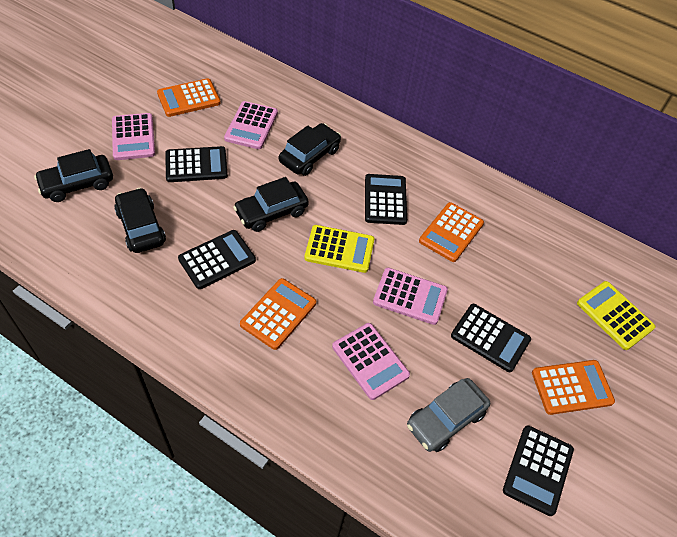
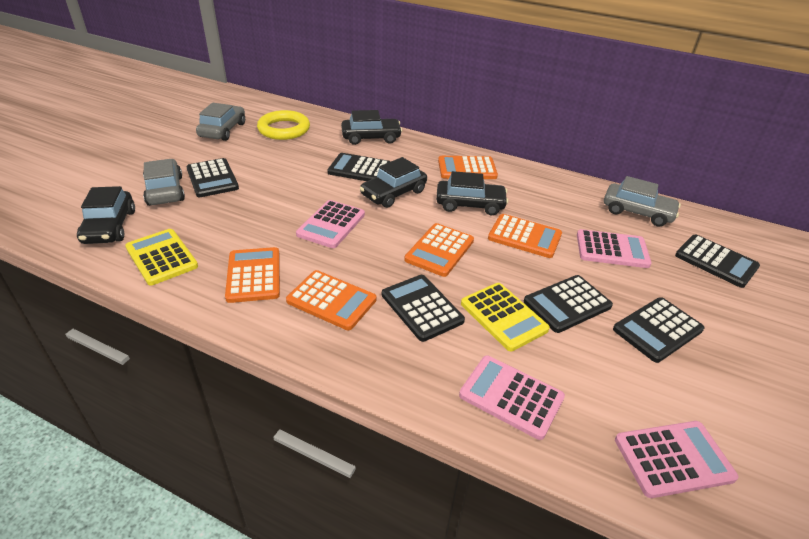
black calculator: [165,146,228,182] [178,230,256,289] [365,174,407,225] [451,304,531,372] [503,426,574,516] = 5 -> [186,158,239,197] [327,153,391,181] [382,275,465,342] [524,275,613,333] [613,297,704,363] [675,234,760,288] = 6
grey car: [407,378,490,452] = 1 -> [143,159,185,206] [196,103,245,141] [604,176,681,227] = 3
orange calculator: [157,78,221,117] [240,278,316,350] [419,202,484,262] [532,360,615,415] = 4 -> [225,247,280,303] [286,270,376,330] [404,223,474,277] [438,156,498,179] [488,214,562,258] = 5
yellow ring: none = 0 -> [257,110,310,140] = 1

